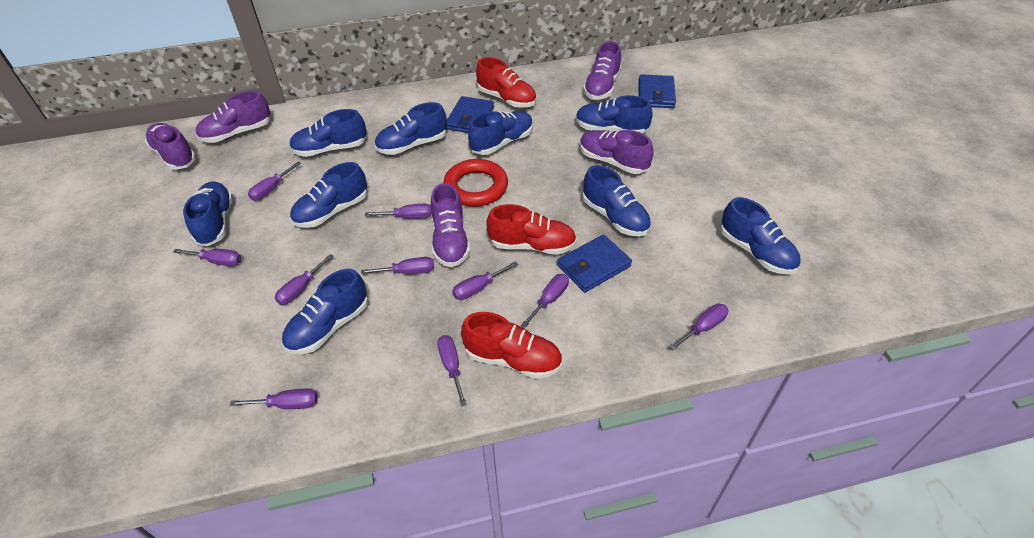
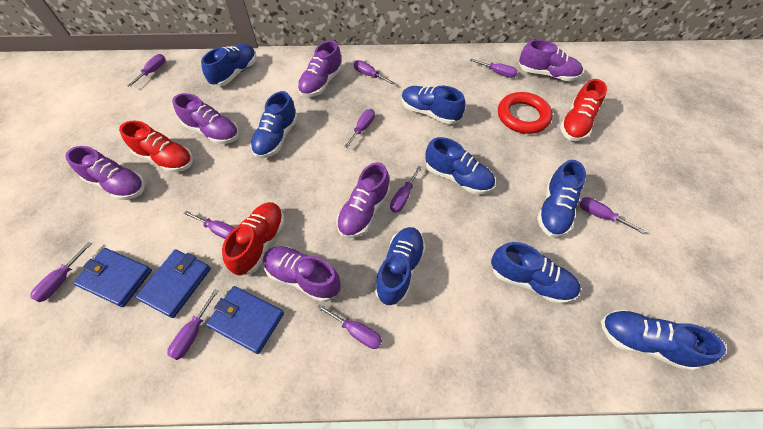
blue shoe: [183,181,233,246] [282,269,368,354] [289,109,367,157] [290,162,367,228] [374,102,447,155] [468,111,533,155] [576,95,653,134] [583,165,651,236] [720,197,801,275] = 9 -> [201,44,256,87] [251,91,298,158] [375,227,426,306] [401,86,465,124] [425,137,495,194] [491,242,581,304] [537,160,586,237] [601,310,726,371] = 8
purple shoe: [145,123,196,170] [196,91,271,143] [431,183,470,267] [580,130,654,174] [583,41,621,100] = 5 -> [65,146,145,200] [172,93,239,144] [263,246,341,302] [298,40,342,97] [336,162,390,238] [519,40,583,81] = 6

